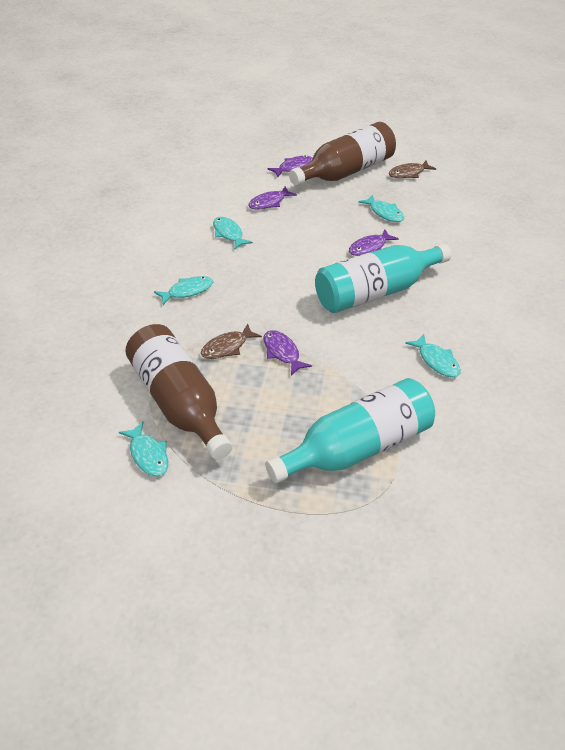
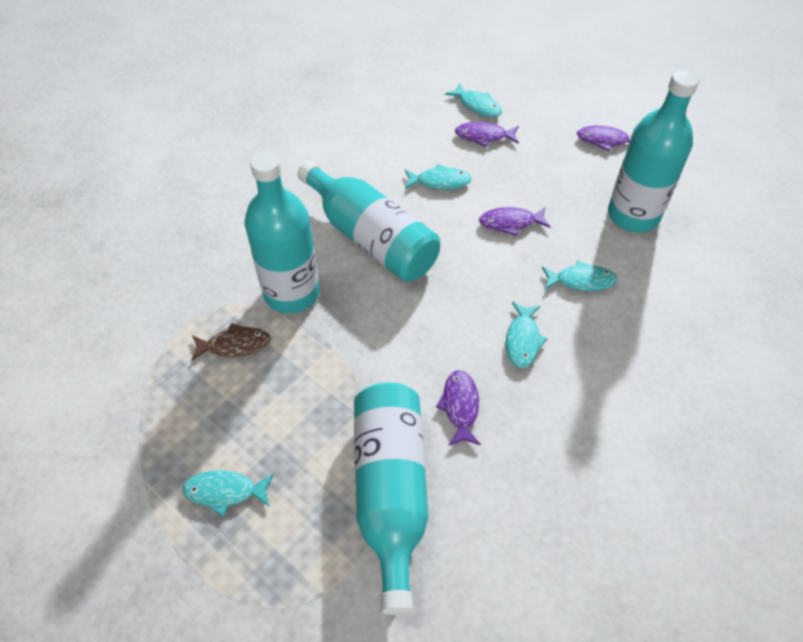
brown bottle: [125,324,232,460] [289,122,396,186] = 2 -> none = 0
brown fish: [201,323,262,359] [389,160,436,178] = 2 -> [191,323,271,361] = 1
turquoise bottle: [265,378,435,483] [315,243,451,313] = 2 -> [245,151,320,314] [297,161,440,282] [354,383,428,615] [608,70,699,232] = 4

